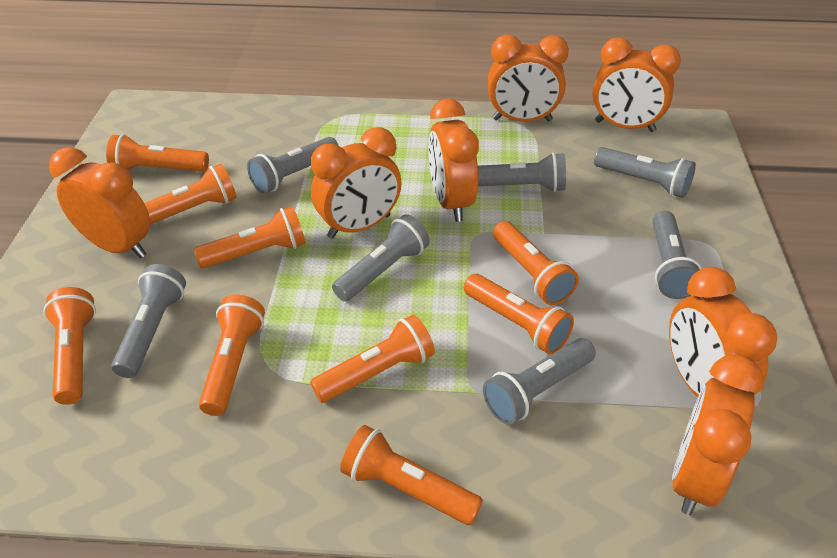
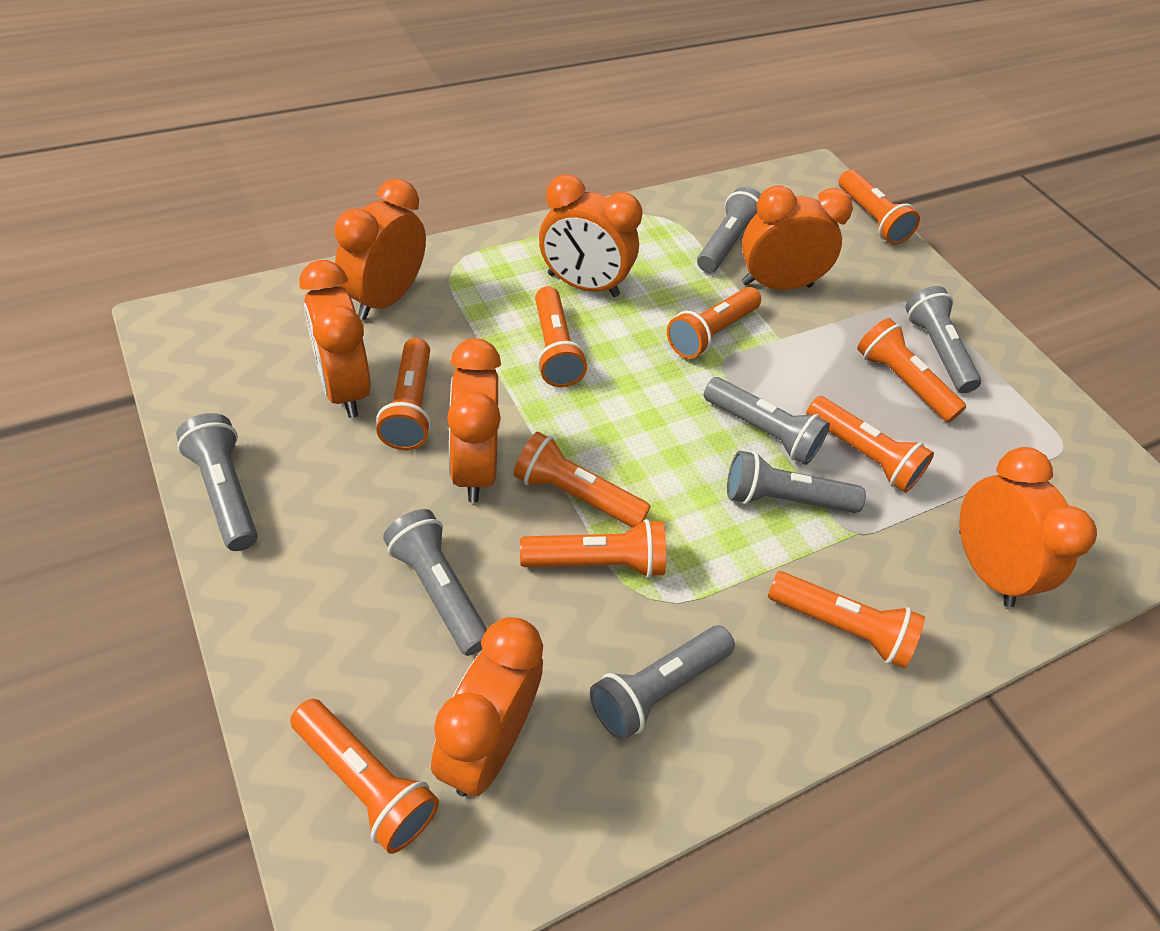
orange flashlight: [44,287,96,405] [106,134,209,172] [144,164,237,225] [194,206,306,269] [199,295,265,416] [310,315,435,403] [340,425,483,525] [464,274,574,355] [493,221,579,305] = 9 -> [290,699,439,854] [376,338,432,450] [513,432,651,528] [520,519,666,578] [535,286,587,387] [667,287,761,359] [768,571,925,668] [806,396,934,493] [839,170,920,245] [857,318,966,422] = 10

